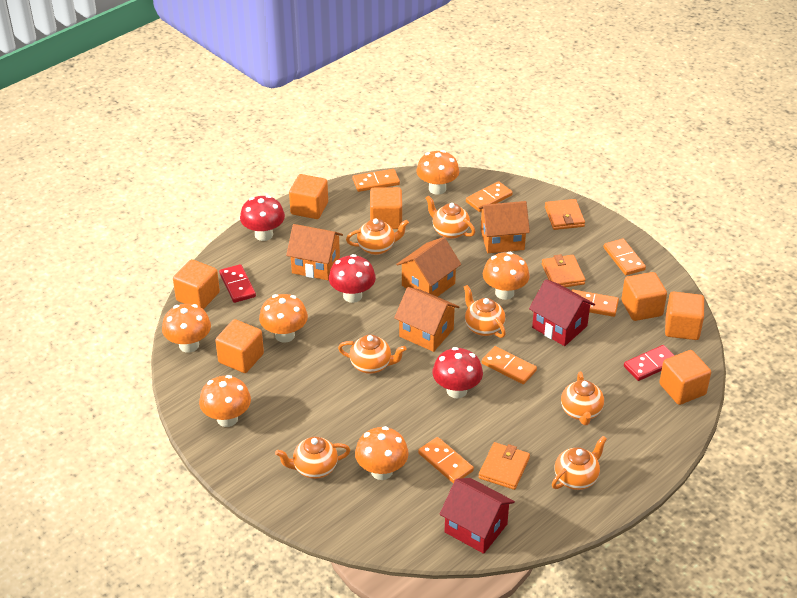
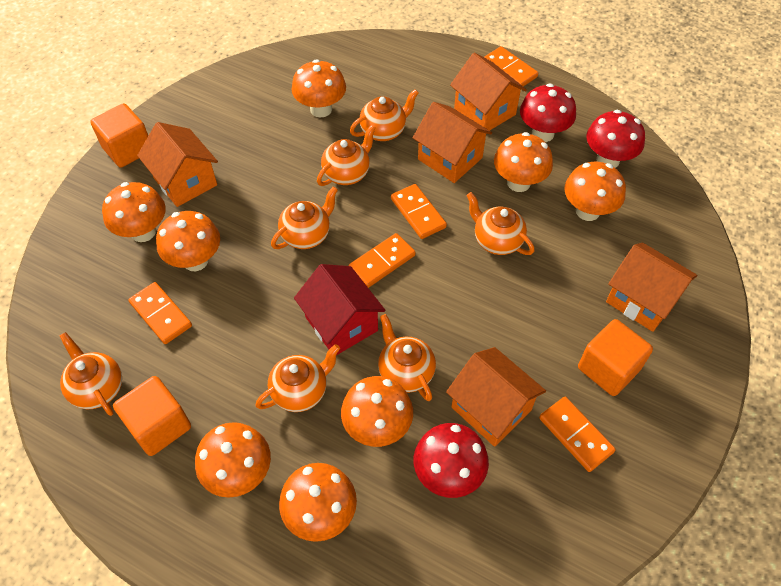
orange cube: [173,259,220,309] [215,319,264,373] [289,174,328,219] [370,187,402,229] [622,272,667,321] [659,350,711,405] [665,292,704,340] = 7 -> [90,103,148,168] [113,376,191,456] [578,319,653,396] = 3
orange domino: [353,169,400,192] [418,437,474,483] [466,181,513,212] [482,346,537,384] [571,290,619,317] [603,238,646,275] = 6 -> [128,282,192,344] [348,233,416,288] [391,184,447,239] [484,46,538,86] [539,397,616,472] = 5
orange house: [286,224,343,280] [394,287,459,352] [396,237,461,297] [478,201,530,253] = 4 -> [137,122,218,207] [413,102,492,183] [446,347,546,447] [450,53,527,131] [606,243,698,332] = 5
orange mushroom: [162,304,211,353] [199,375,251,427] [259,294,308,343] [355,426,409,480] [416,150,459,195] [483,252,530,300] = 6 -> [102,182,166,242] [156,211,220,271] [195,422,271,497] [279,463,357,542] [291,59,346,118] [341,376,413,447] [494,132,553,192] [564,162,626,221] = 8
orange wallet: [478,442,530,490] [542,254,586,287] [545,199,585,230] = 3 -> none = 0
red domino: [219,264,256,303] [624,345,675,381] = 2 -> none = 0
red house: [439,478,515,554] [529,279,595,346] = 2 -> [294,264,386,355] = 1

